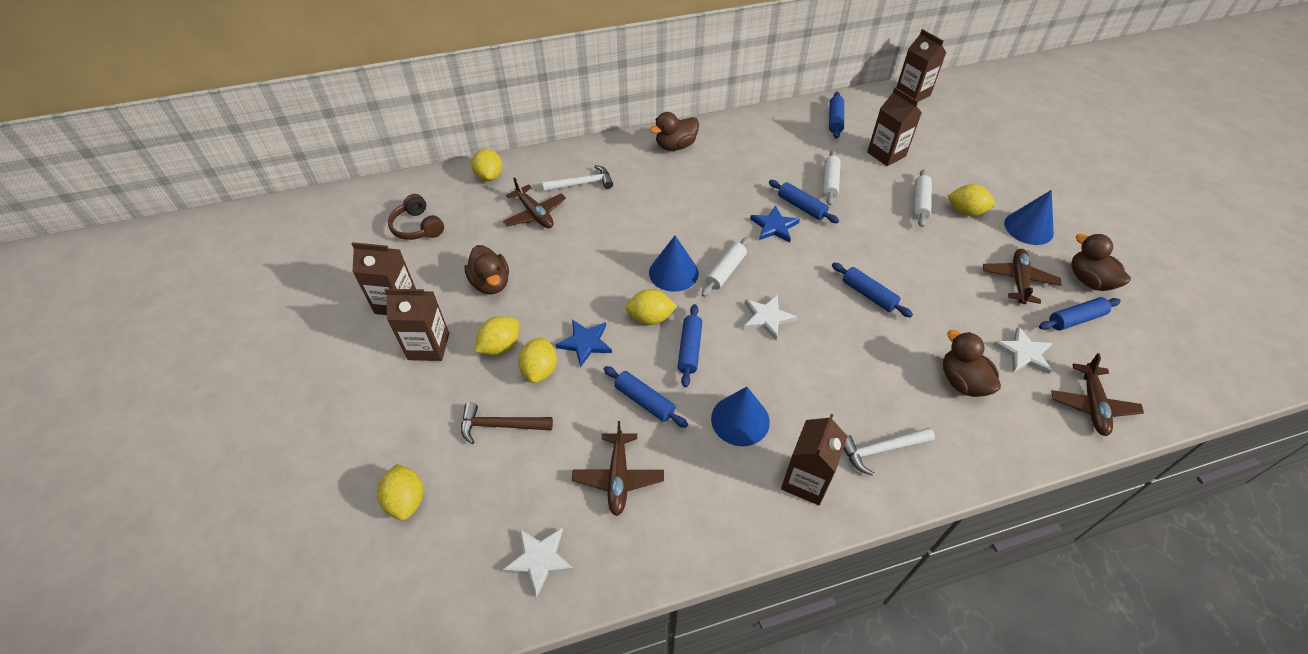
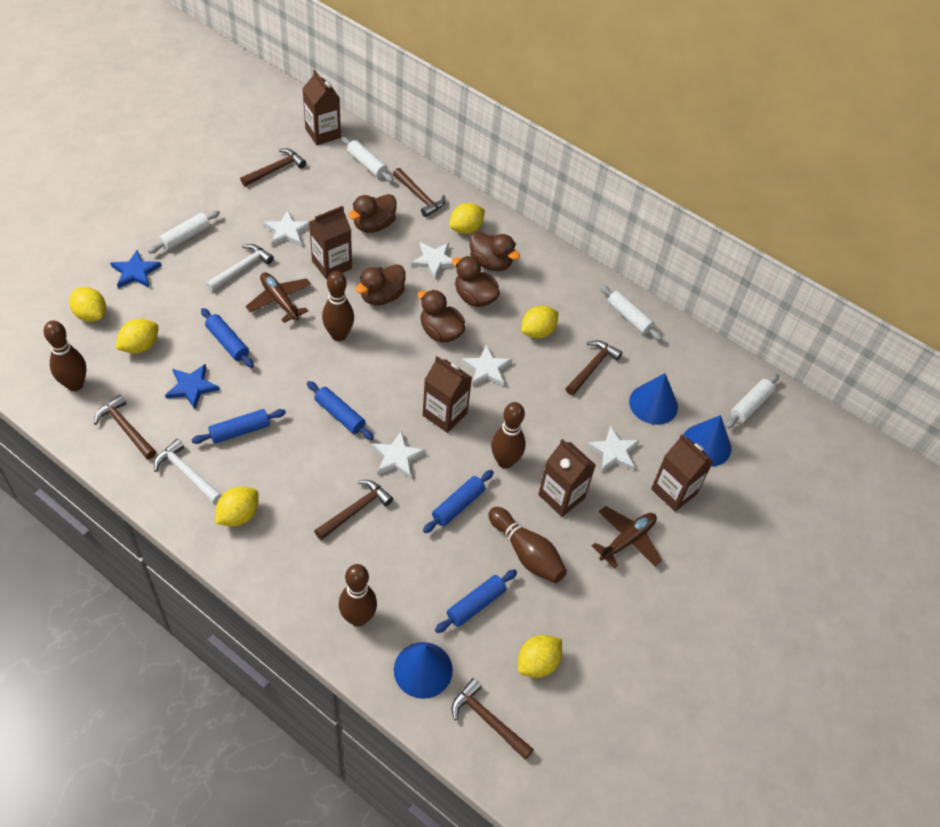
blue rolling pin: [604,366,688,428] [677,304,702,387] [769,180,839,223] [829,92,844,139] [832,262,913,318] [1039,297,1121,330] = 6 -> [191,409,286,444] [201,308,254,368] [307,381,374,440] [423,470,494,533] [435,569,517,633] = 5
brown bowling pin: none = 0 -> [43,320,87,391] [322,271,354,341] [339,564,377,627] [488,507,567,583] [491,402,526,469] = 5
brown duck: [465,245,509,295] [650,112,699,151] [943,330,1001,397] [1071,234,1131,291] = 4 -> [348,194,397,233] [355,264,406,305] [417,290,465,342] [452,256,500,307] [469,231,520,271] = 5
brown hammer: [461,402,553,444] = 1 -> [94,394,156,459] [240,148,306,186] [314,480,393,540] [393,168,446,217] [452,678,534,760] [566,340,622,395] = 6
brown headphones: [388,194,444,240] = 1 -> none = 0
brown plane: [503,177,566,228] [572,421,664,516] [983,249,1062,304] [1051,353,1144,436] = 4 -> [245,272,311,323] [592,506,662,568] = 2
white rolling pin: [702,237,750,297] [822,150,841,206] [913,169,932,227] = 3 -> [148,210,220,253] [341,137,394,182] [600,285,663,341] [726,374,779,429] = 4
white star: [503,528,574,597] [744,295,797,340] [993,326,1053,374] = 3 -> [264,211,309,246] [372,431,426,479] [411,242,455,279] [462,345,512,387] [587,426,640,471] = 5

